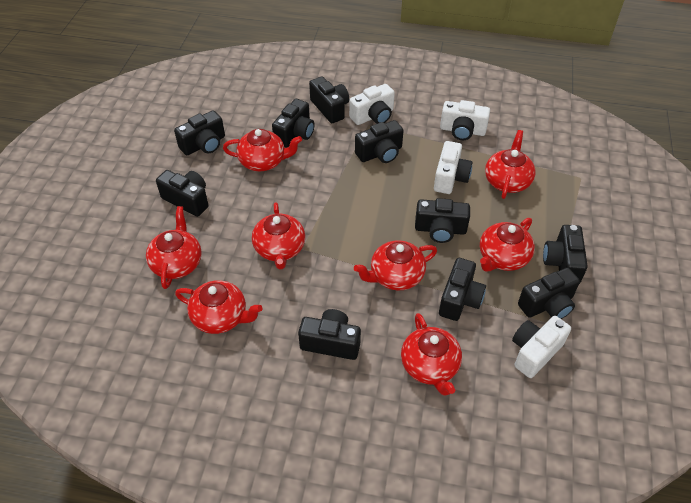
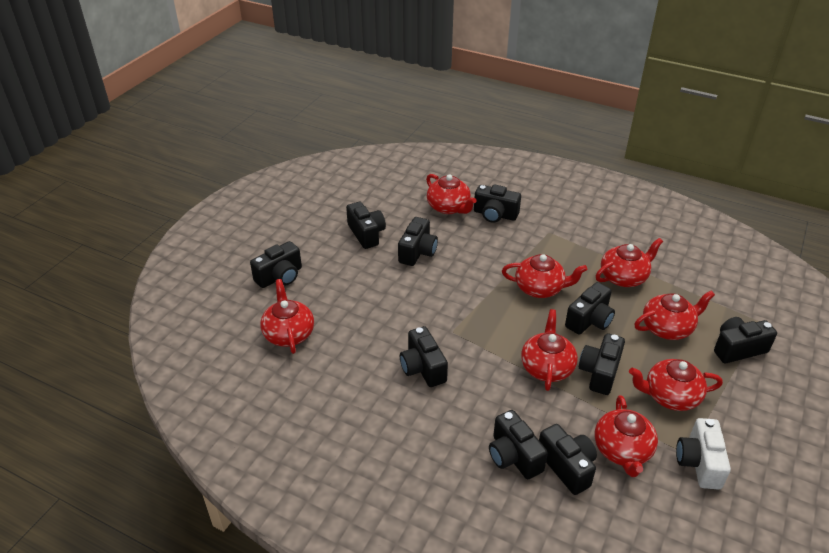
white camera: [349,84,395,125] [434,141,472,194] [440,100,490,140] [512,316,571,378] = 4 -> [676,418,731,490] = 1

